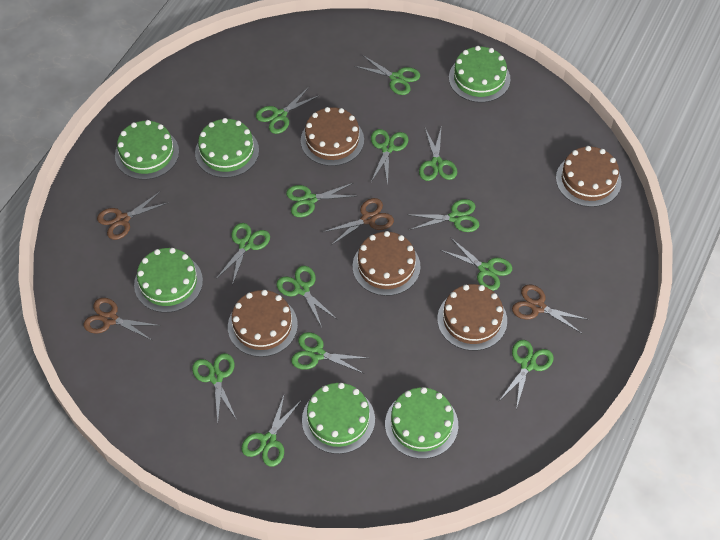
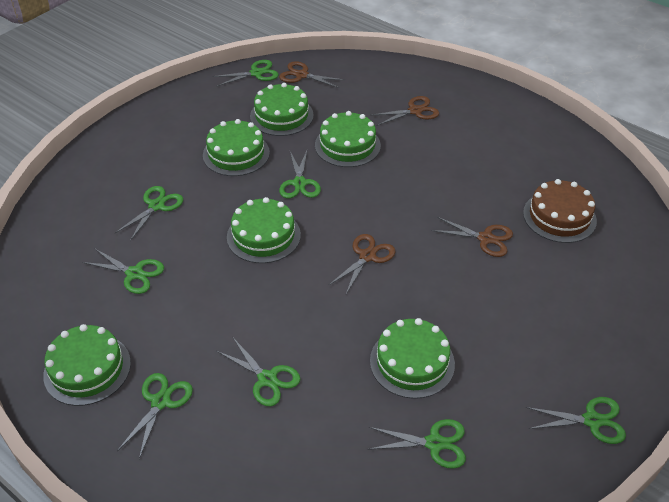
brown cake: [228,290,298,357] [301,107,364,166] [353,231,421,296] [437,284,507,351] [556,146,621,207] = 5 -> [523,179,597,243] = 1
green scissors: [192,353,237,422] [216,223,270,285] [241,393,301,467] [256,87,320,134] [277,266,338,327] [286,183,356,217] [291,332,367,374] [354,55,420,95] [371,129,408,185] [410,199,479,232] [419,128,457,181] [440,238,512,291] [499,340,554,409] = 13 -> [82,248,164,294] [115,186,183,241] [117,373,193,459] [212,60,279,86] [217,338,300,406] [279,151,321,198] [368,419,466,469] [526,397,626,444] = 8

